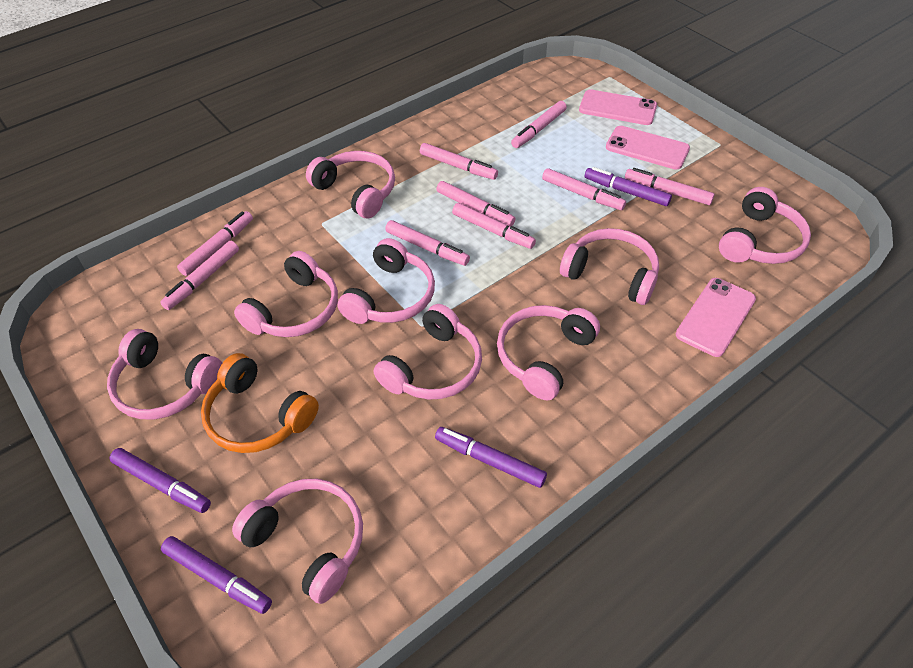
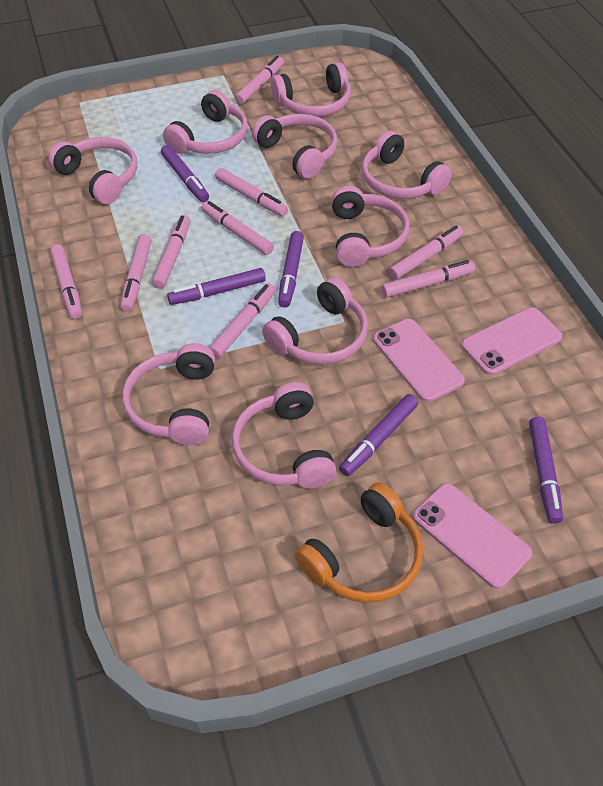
purple marker: [110,448,211,513] [161,536,272,614] [435,427,547,488] [585,167,672,206] = 4 -> [161,145,209,202] [167,268,266,305] [278,231,304,308] [339,394,418,476] [529,417,563,524] = 5

